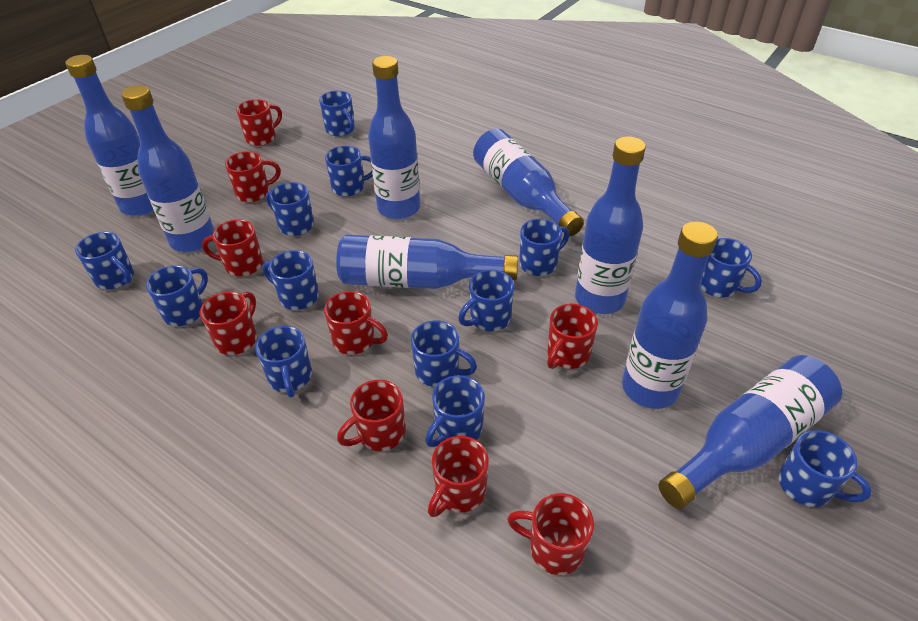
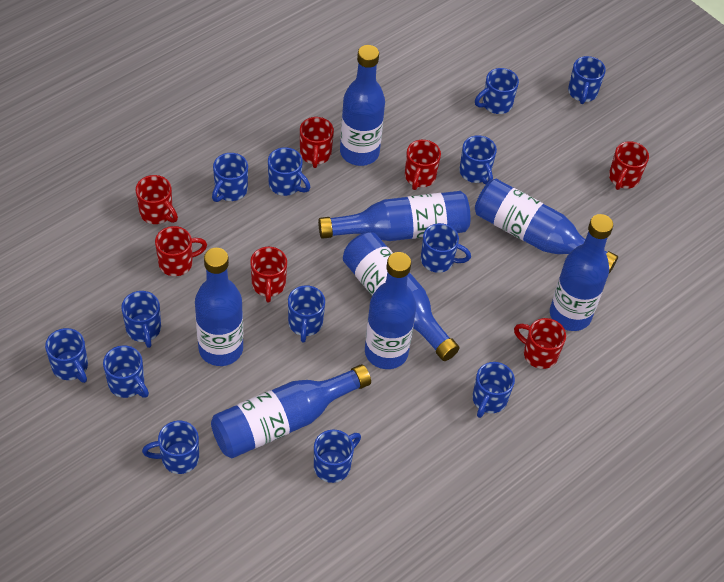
red mug: [200,292,257,355] [202,219,263,276] [225,151,281,202] [236,99,282,146] [324,291,388,355] [337,380,405,451] [428,436,489,517] [507,493,594,575] [547,304,598,369] = 9 -> [136,175,178,224] [155,226,207,276] [250,247,287,302] [300,117,334,168] [405,140,441,190] [514,318,566,369] [609,141,649,190] = 7

